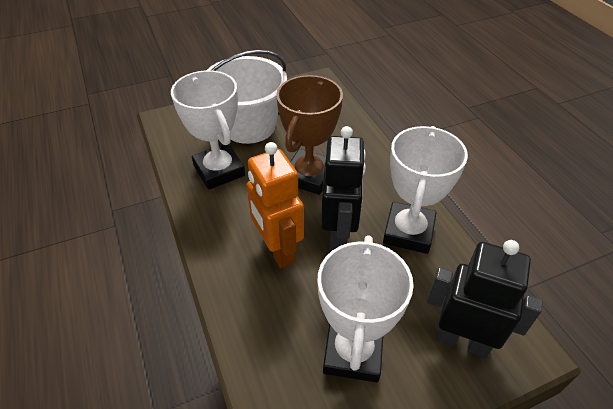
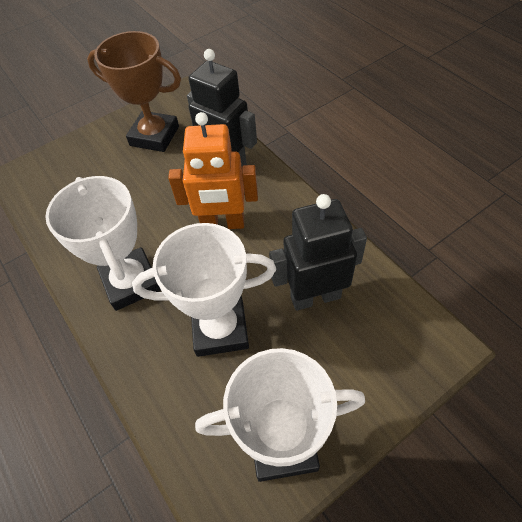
white bucket: [207,50,287,144] = 1 -> none = 0

